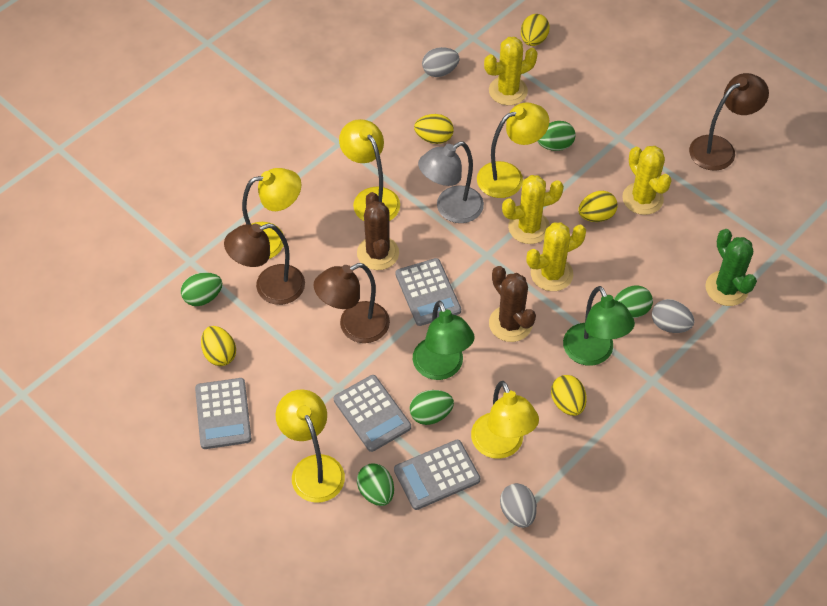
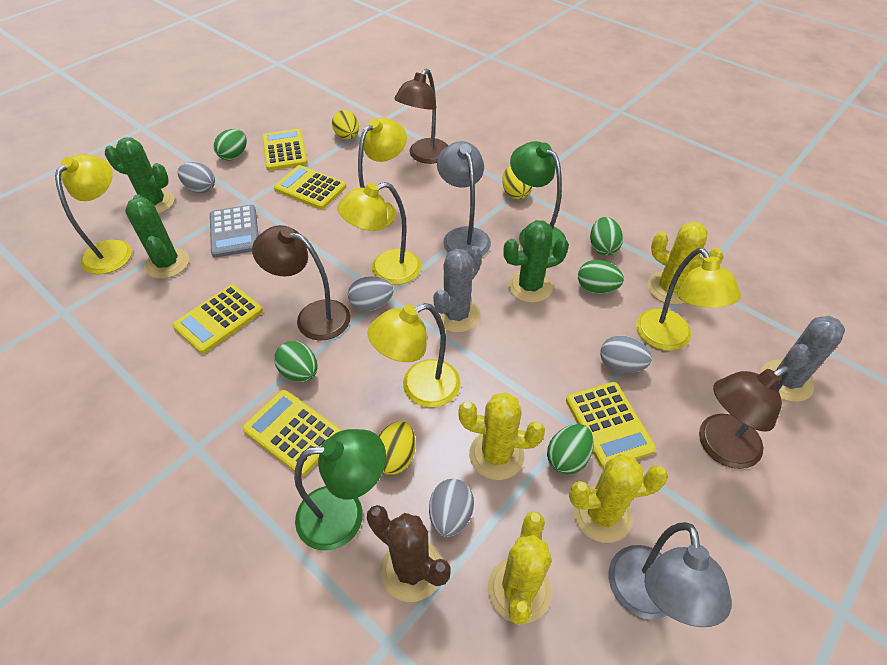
brown cactus: [357,192,399,270] [489,266,536,342] = 2 -> [367,505,450,602] = 1
green cactus: [705,229,757,306] = 1 -> [105,137,175,214] [125,194,189,279] [503,220,569,303] = 3
grey cactus: none = 0 -> [433,246,482,333] [761,316,845,402] = 2
grey calculator: [195,378,251,449] [334,375,411,452] [394,440,480,510] [396,258,461,326] = 4 -> [210,205,259,258] = 1
grey egg: [422,47,460,77] [500,483,537,528] [652,299,695,333] = 3 -> [178,162,215,193] [348,276,393,311] [429,479,474,537] [600,335,652,373] = 4
grey lamp: [418,141,484,223] = 1 -> [437,141,491,256] [608,522,732,627] = 2
yellow calculator: none = 0 -> [172,284,263,354] [242,390,342,476] [262,129,308,171] [274,165,346,209] [566,382,656,469] = 5
yellow egg: [201,326,236,366] [414,114,454,144] [521,14,550,46] [551,375,587,416] [578,191,618,222] = 5 -> [332,110,359,139] [378,421,416,475] [502,166,532,199] = 3

